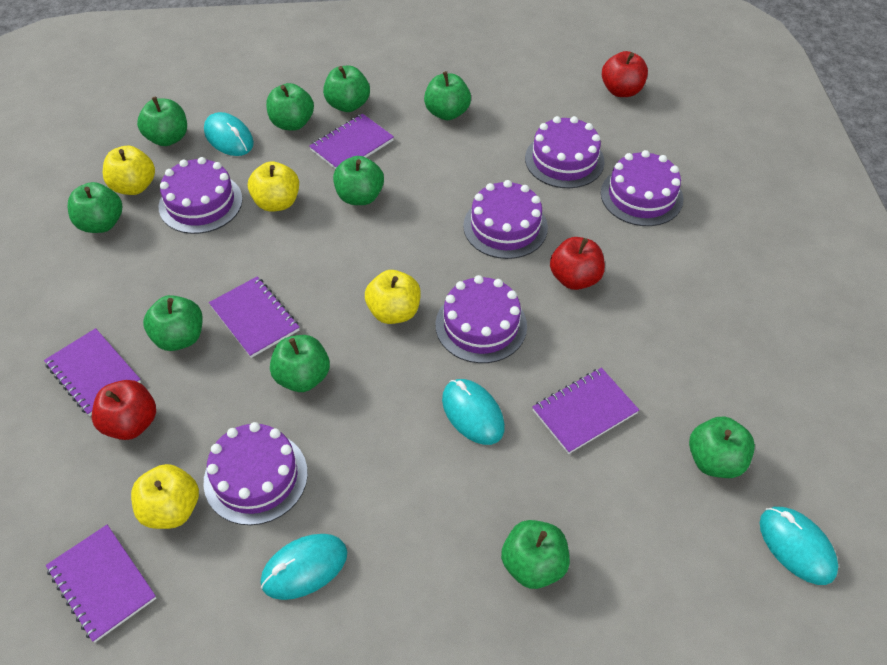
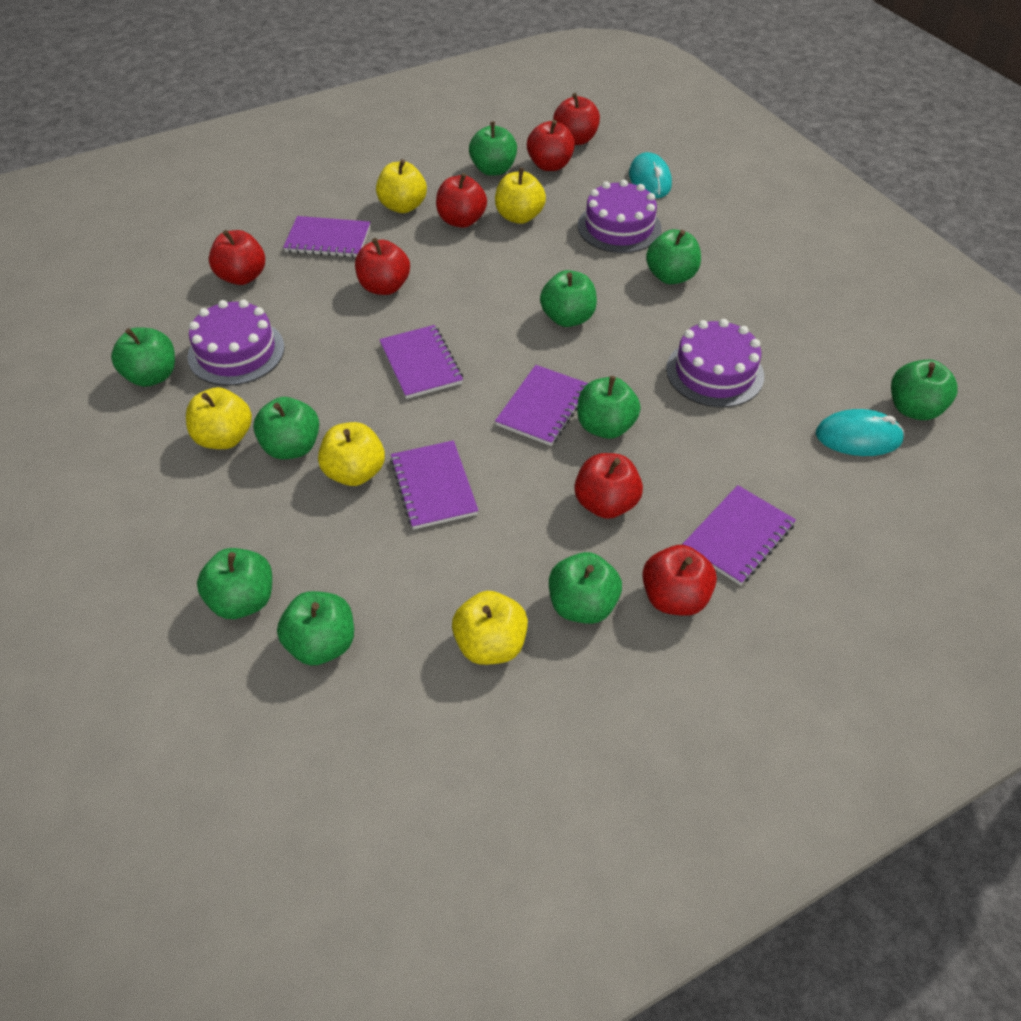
purple cake: [159,157,243,234] [204,422,308,525] [436,275,527,363] [463,180,548,259] [525,116,605,188] [601,150,683,226] = 6 -> [187,300,285,386] [578,180,661,253] [666,319,764,407] = 3
red apple: [92,380,156,440] [550,237,605,290] [602,51,648,97] = 3 -> [209,230,265,285] [355,238,410,295] [436,173,487,228] [527,120,575,171] [553,93,600,145] [574,453,643,519] [642,545,717,616] = 7
turquoise mouse: [204,112,254,156] [261,534,347,600] [442,379,505,445] [760,507,838,585] = 4 -> [629,152,672,198] [816,409,904,456] = 2
yellow apple: [103,146,155,195] [131,464,199,529] [248,162,299,212] [365,270,421,324] = 4 -> [186,387,252,449] [318,422,385,486] [376,159,427,213] [452,591,528,665] [495,168,546,224] = 5

